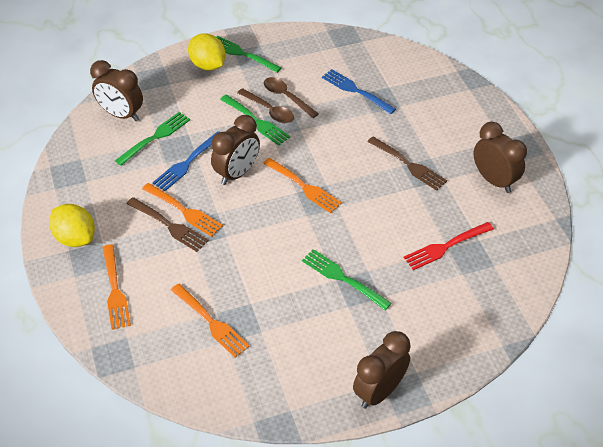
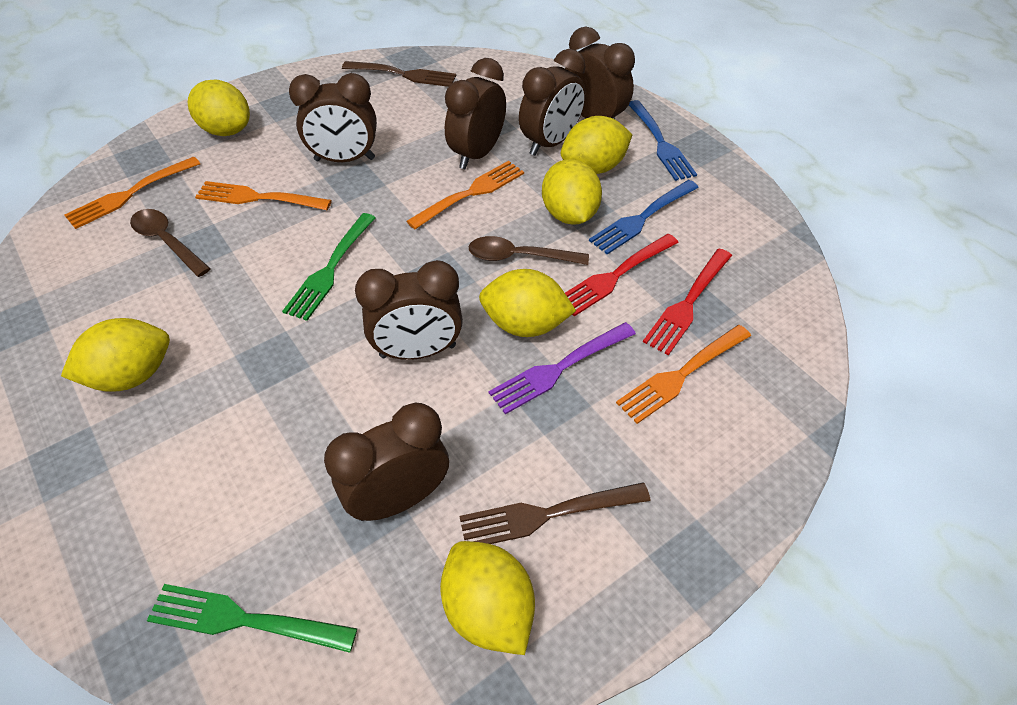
brown clock: [90,60,143,122] [211,115,260,185] [353,331,410,409] [473,122,527,193] = 4 -> [289,73,377,162] [324,402,449,521] [355,260,463,360] [445,58,506,169] [519,49,586,156] [565,26,635,119] = 6
green fork: [115,112,190,166] [217,36,282,73] [220,94,290,146] [302,249,392,310] = 4 -> [147,584,357,653] [282,213,376,321] = 2
purple fork: none = 0 -> [488,322,636,414] = 1
red fork: [403,222,494,270] = 1 -> [565,234,679,317] [643,249,732,355] = 2
yellow lemon: [49,204,95,247] [188,33,226,71] = 2 -> [61,318,170,392] [188,80,250,136] [440,541,535,655] [479,269,576,337] [542,159,602,225] [561,116,633,174] = 6

